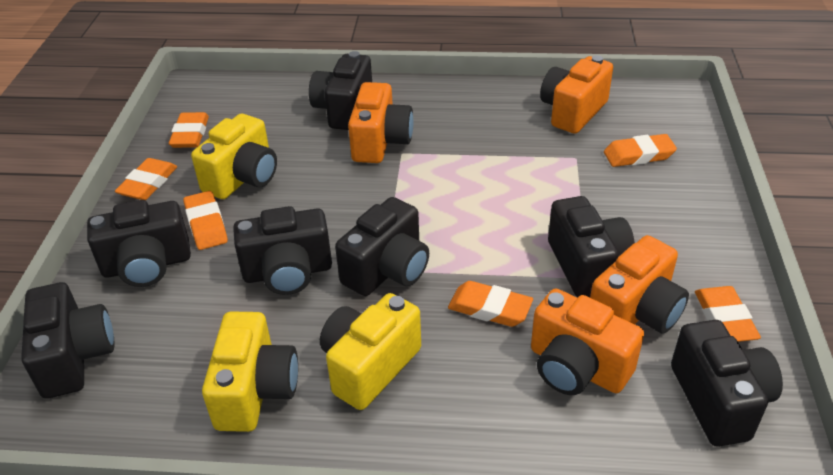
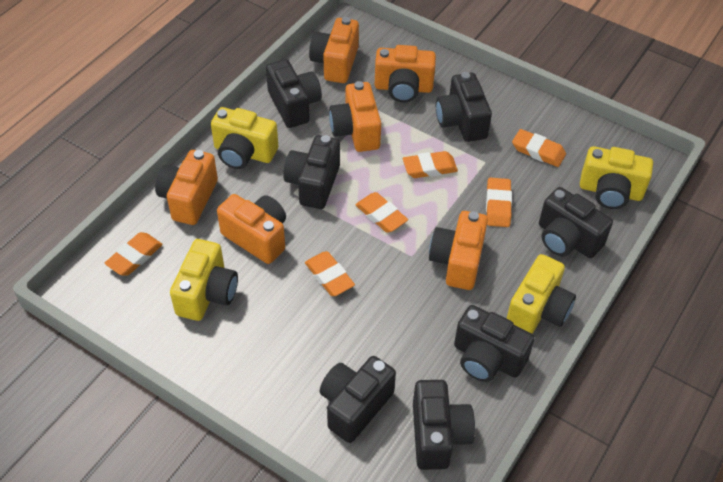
orange camera: [348,82,413,163] [531,289,644,395] [540,55,613,134] [590,235,689,334] = 4 -> [155,150,218,225] [217,194,286,264] [309,17,359,83] [329,81,381,152] [375,45,436,102] [429,211,488,290] = 6
yellow camera: [191,114,277,199] [202,312,298,432] [320,293,421,410] = 3 -> [170,239,238,321] [211,107,278,169] [506,254,576,333] [580,146,653,209] = 4

